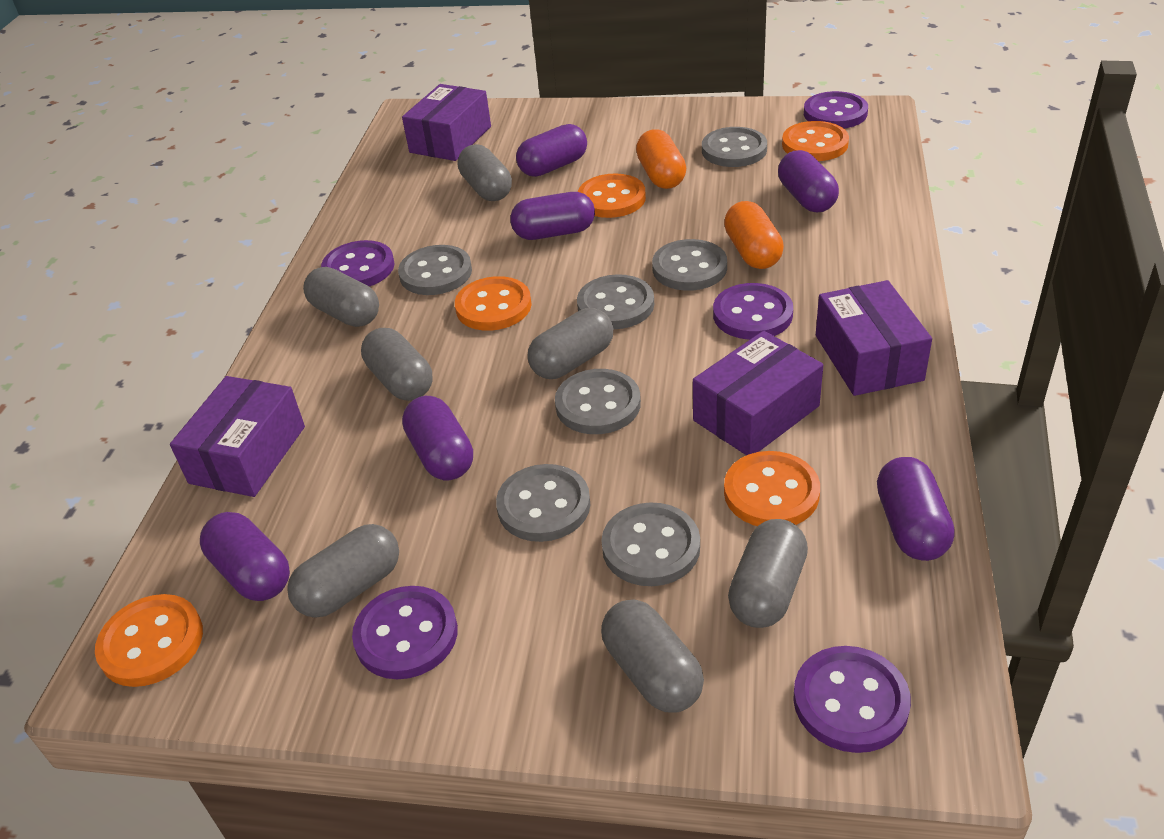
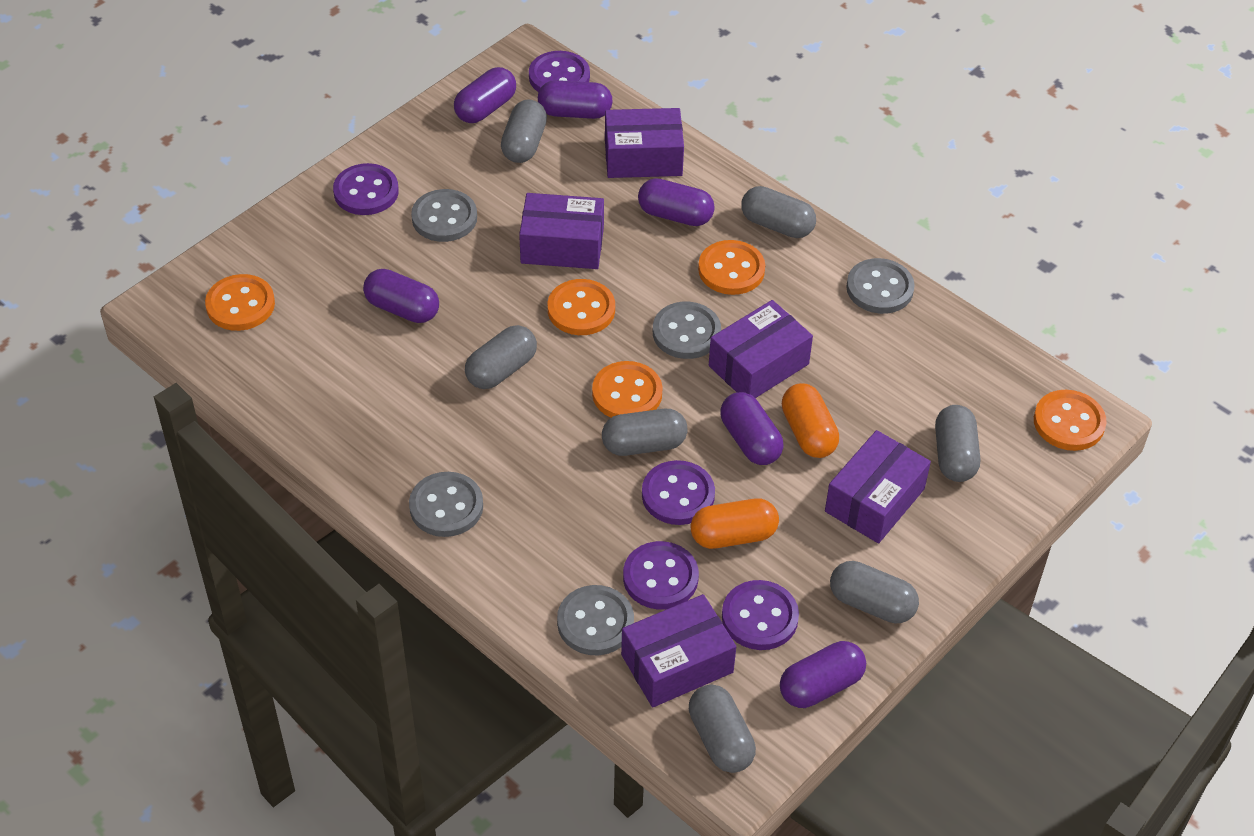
grey button: [398,245,472,295] [496,464,591,542] [555,369,641,434] [577,274,654,329] [601,503,700,586] [652,239,727,291] [702,127,767,167] = 7 -> [409,472,483,537] [411,189,477,242] [557,585,634,655] [653,302,721,359] [846,258,915,314] = 5
purple box: [170,376,305,497] [402,84,491,161] [693,331,823,455] [816,280,932,396] = 4 -> [519,193,604,269] [605,108,684,178] [621,594,736,707] [709,300,813,398] [825,430,931,544] = 5

